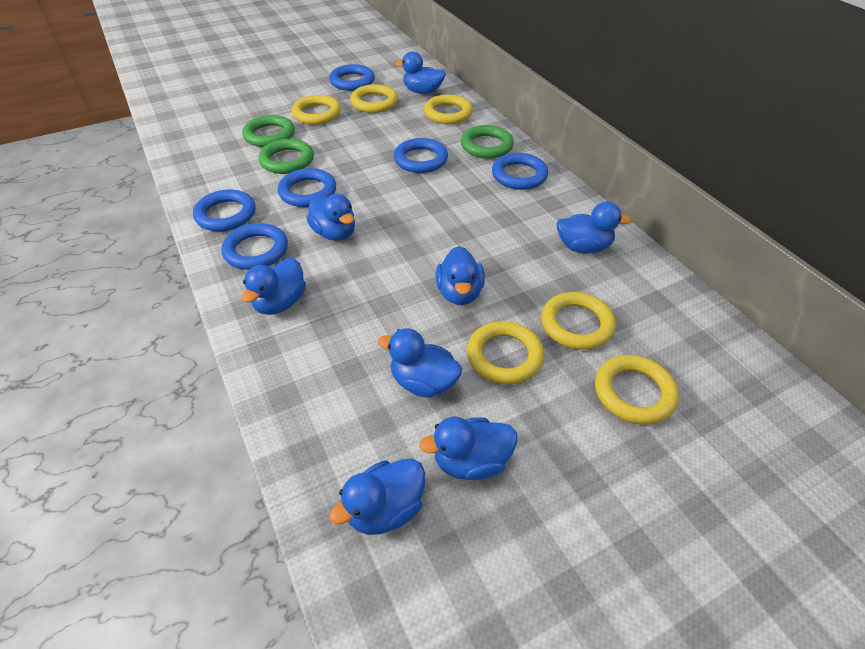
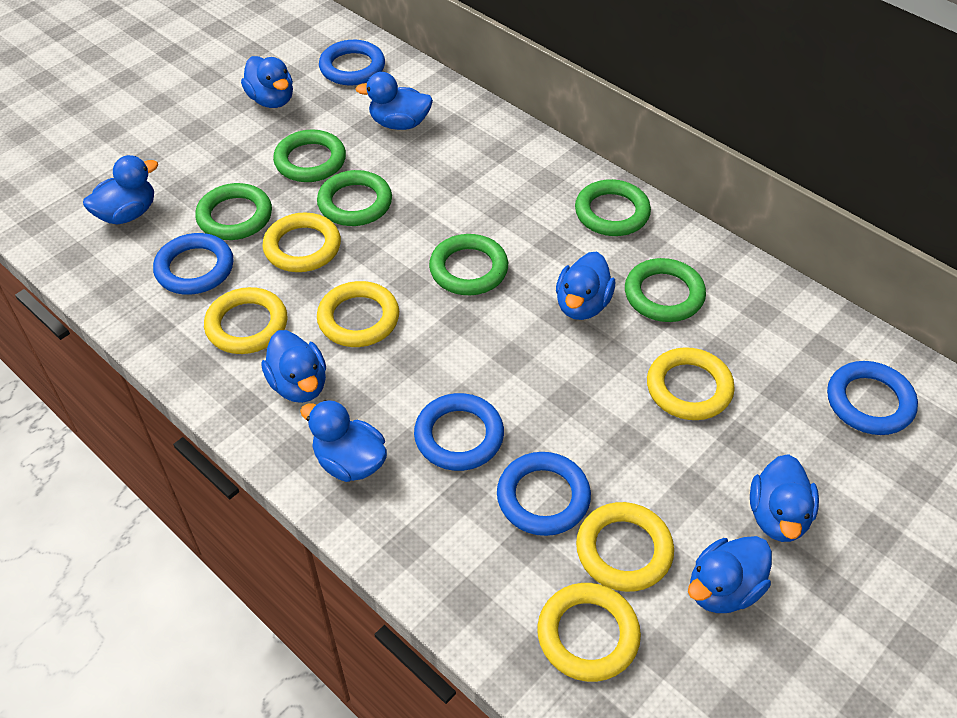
blue ring: [193,189,256,231] [222,223,288,270] [278,168,336,207] [329,64,375,91] [394,138,448,173] [492,153,548,190] = 6 -> [153,233,233,295] [319,40,385,85] [414,393,504,471] [497,452,591,536] [827,361,918,435] = 5
green ring: [242,115,295,147] [259,139,314,174] [461,125,514,159] = 3 -> [195,183,272,240] [273,130,346,182] [317,170,392,226] [429,234,508,295] [575,179,651,236] [625,258,706,322] = 6

